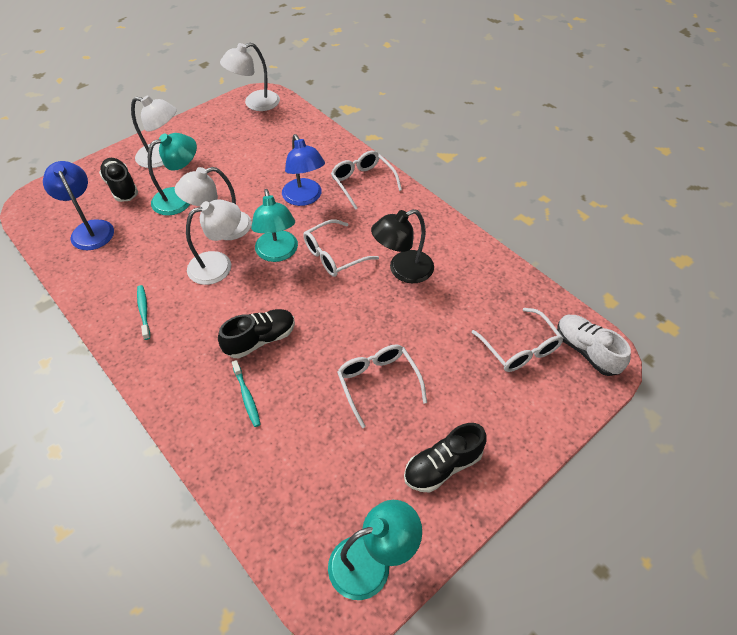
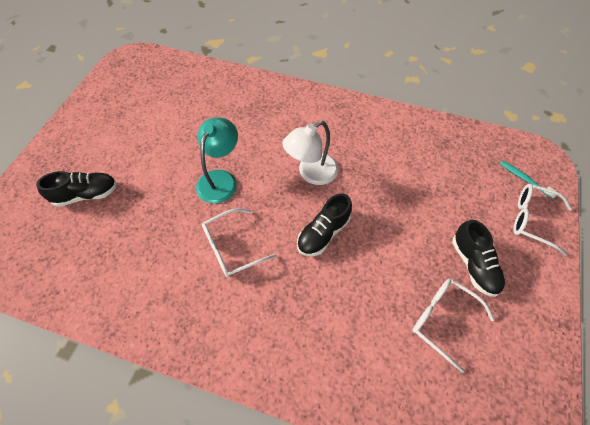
black lamp: [371,209,434,283] = 1 -> none = 0
blue lamp: [43,161,114,250] [282,134,325,206] = 2 -> none = 0
turquoise lamp: [148,133,197,215] [251,189,298,262] [328,500,422,600] = 3 -> [196,117,238,204] = 1
turquoise toothbrush: [137,285,150,340] [232,360,261,427] = 2 -> [500,161,557,199] = 1
white glasses: [303,219,379,277] [331,151,402,210] [337,345,427,428] [472,308,564,372] = 4 -> [202,208,277,277] [412,278,495,373] [513,184,572,256] = 3
white lamp: [131,95,177,168] [175,167,252,240] [186,200,241,285] [220,43,280,111] = 4 -> [282,121,339,185] = 1
white shoe: [557,315,631,376] = 1 -> none = 0

